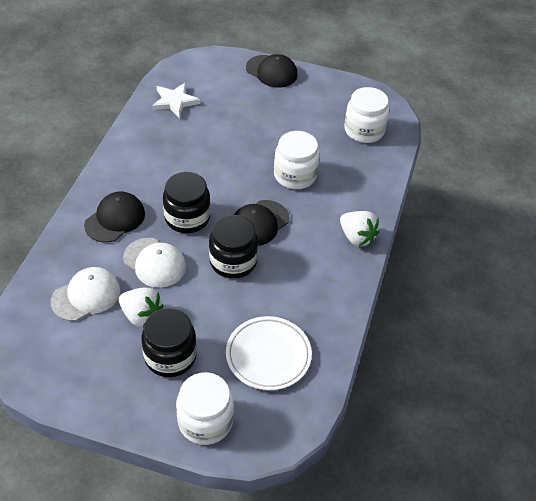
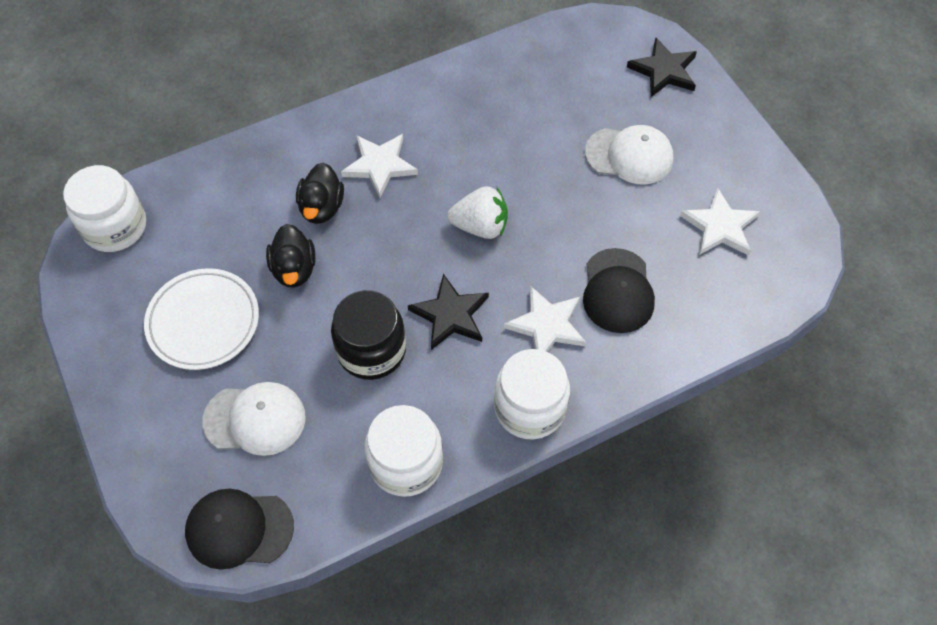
black cap: [84,191,145,243] [234,200,289,246] [246,54,298,88] = 3 -> [185,489,294,570] [583,248,655,333] = 2
black duck: none = 0 -> [266,224,316,288] [296,163,344,224] = 2
black jar: [141,308,197,377] [163,172,211,233] [209,215,258,279] = 3 -> [331,290,406,380] = 1
black star: none = 0 -> [408,274,489,350] [627,37,697,97] = 2
white star: [152,82,200,119] = 1 -> [341,134,418,198] [504,286,586,352] [680,188,760,255] = 3
white strawberry: [119,288,164,328] [340,211,380,247] = 2 -> [447,186,508,239] = 1

